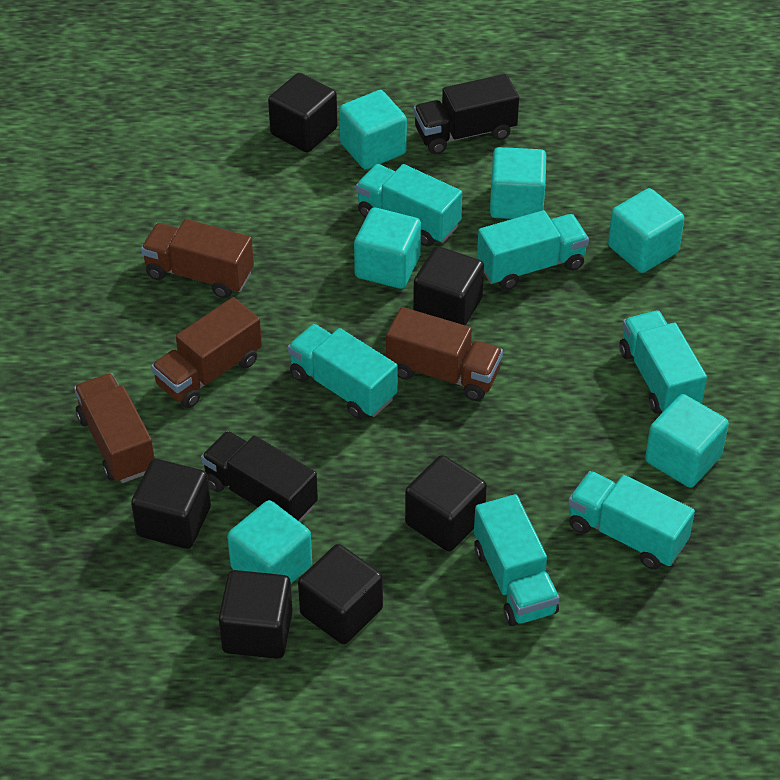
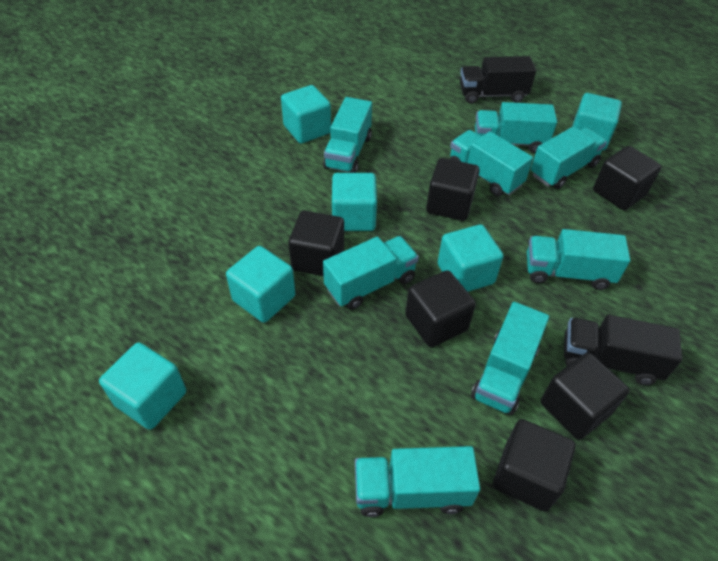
brown truck: [74,373,155,483] [141,219,254,298] [151,297,262,408] [386,307,503,401] = 4 -> none = 0
turquoise truck: [288,324,397,419] [356,164,462,246] [474,494,559,626] [477,210,589,290] [568,471,695,570] [619,311,707,414] = 6 -> [323,97,372,173] [323,236,419,310] [355,446,480,517] [450,130,533,196] [471,302,549,415] [475,102,557,153] [527,229,630,290] [531,126,607,189] = 8

